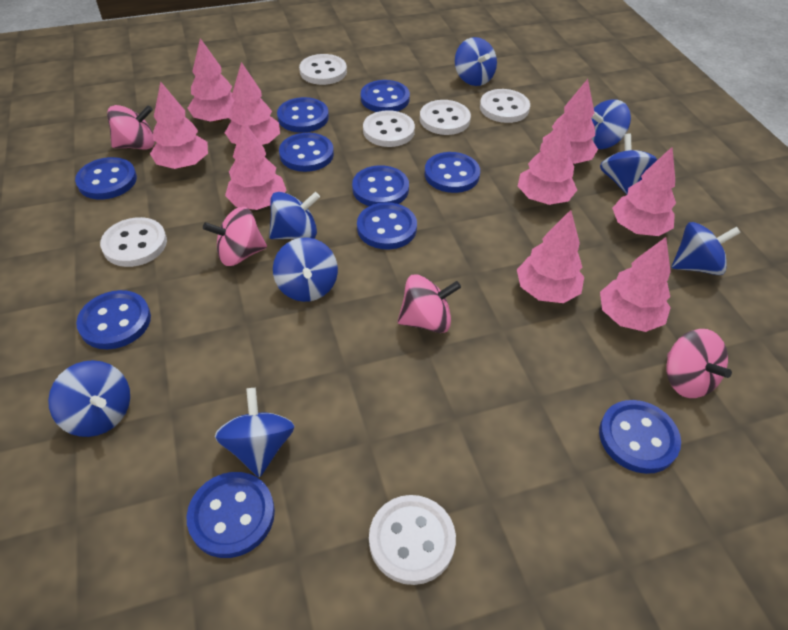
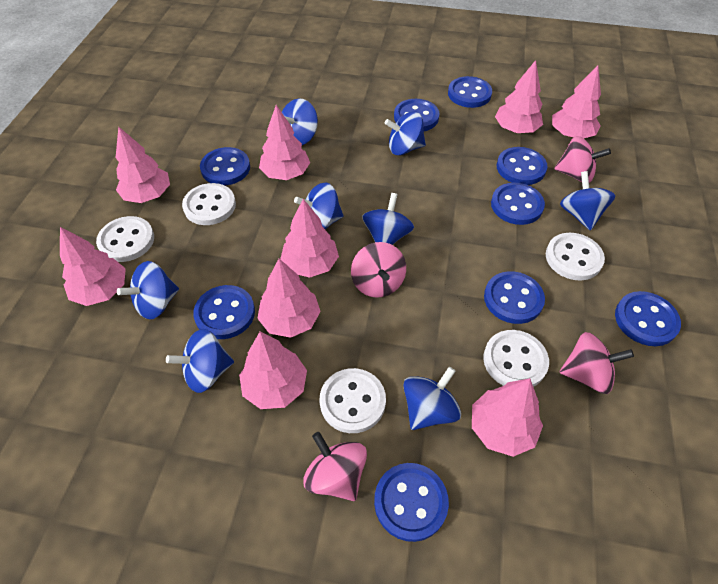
blue button: [75,157,137,200] [76,290,151,349] [186,472,275,558] [277,97,329,133] [279,133,334,172] [352,165,409,206] [357,202,417,249] [361,80,410,112] [425,152,480,193] [599,400,681,474] = 10 -> [193,285,255,339] [200,147,250,186] [374,463,449,542] [394,99,439,131] [448,76,492,108] [484,271,545,324] [491,183,545,225] [497,147,547,185] [615,291,681,346] = 9
white button: [100,217,167,267] [299,54,347,85] [363,110,415,147] [369,495,456,585] [420,100,471,135] [480,89,530,123] = 6 -> [96,216,154,262] [182,183,236,225] [320,368,386,433] [483,330,549,387] [546,233,605,281] = 5

